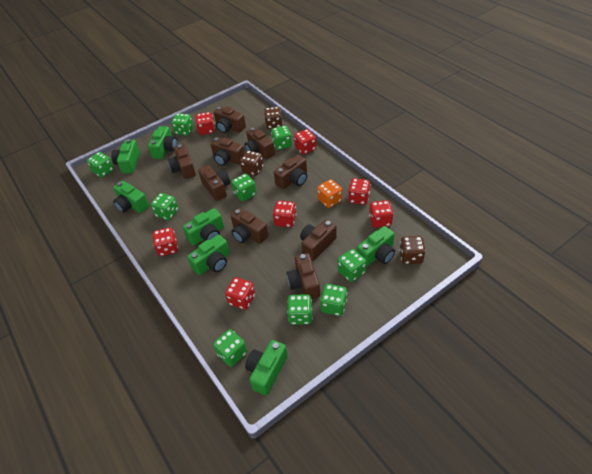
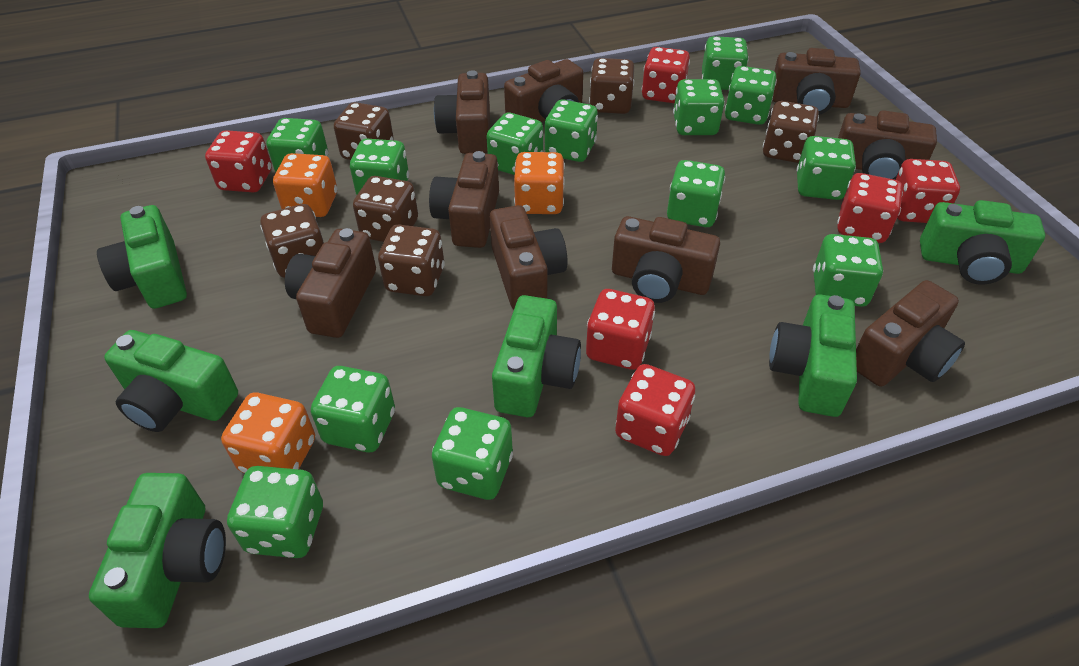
brown dice: [240,150,264,176] [264,107,283,129] [399,236,426,264] = 3 -> [260,204,324,278] [334,102,394,160] [353,176,418,242] [378,225,445,296] [589,58,634,114] [763,101,819,163] = 6
green camera: [111,139,140,173] [113,181,149,213] [148,126,177,159] [183,208,224,245] [187,234,230,275] [245,340,288,396] [357,226,395,267] = 7 -> [89,473,226,628] [97,205,187,309] [104,330,238,432] [492,295,581,417] [769,294,857,417] [920,200,1045,285] = 6
green dice: [87,152,114,178] [151,193,179,220] [171,113,193,135] [213,329,247,367] [231,174,257,202] [271,126,292,150] [287,294,312,325] [320,284,347,316] [338,249,366,282] = 9 -> [227,466,323,558] [267,118,328,172] [311,366,395,453] [350,138,409,195] [432,407,513,500] [486,112,543,175] [545,99,598,162] [667,160,725,227] [673,79,725,135] [702,36,749,90] [725,66,777,125] [796,136,856,200] [813,234,883,307] = 13
orange dice: [317,179,342,208] = 1 -> [221,393,315,473] [273,153,337,217] [514,152,565,214] = 3
red dice: [153,227,178,256] [196,112,215,135] [225,277,255,310] [273,201,296,227] [294,129,316,155] [348,178,370,205] [369,200,393,228] = 7 -> [205,130,272,192] [586,289,655,370] [615,364,695,456] [642,47,690,103] [837,173,903,243] [895,159,960,223] = 6

